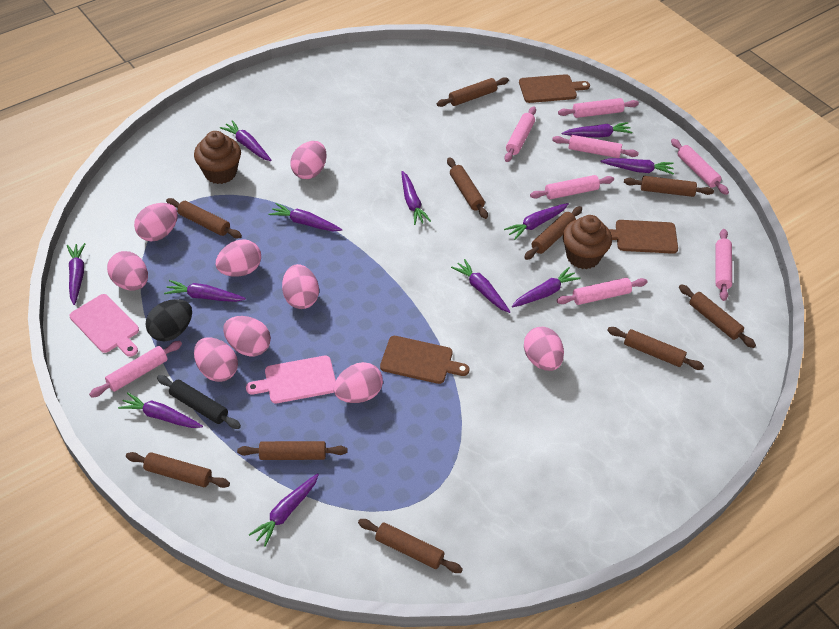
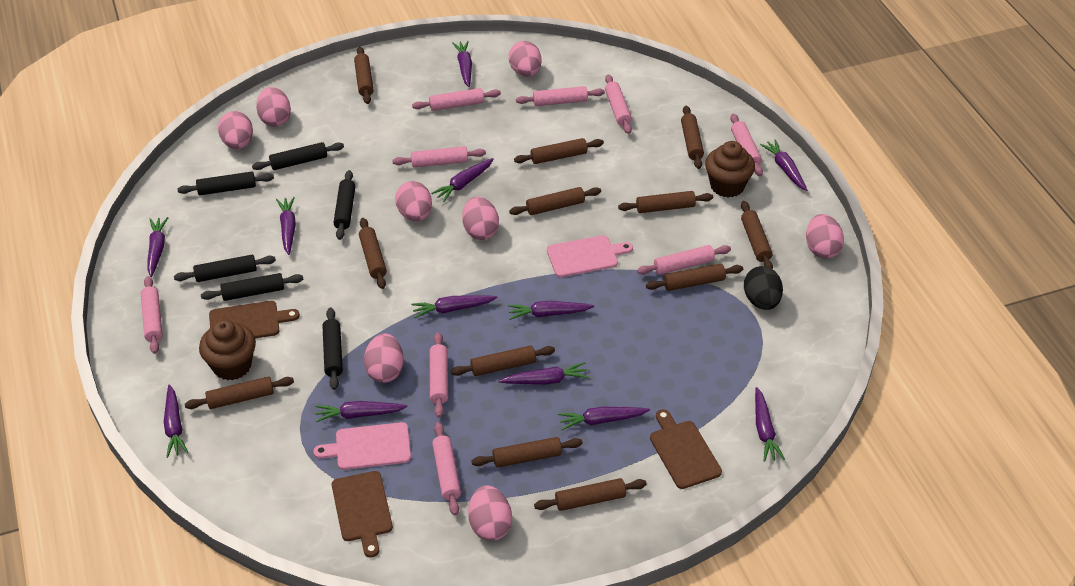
black rolling pin: [157,375,241,429] = 1 -> [174,255,276,282] [177,172,274,195] [201,273,303,301] [252,142,344,170] [322,307,343,390] [334,170,355,240] = 6
brown rolling pin: [126,452,230,488] [166,198,242,238] [237,441,347,460] [358,519,463,573] [437,77,509,107] [447,157,488,219] [524,206,582,260] [607,327,704,370] [624,176,714,197] [679,284,756,348] = 10 -> [185,377,294,409] [354,47,373,104] [359,218,387,289] [451,345,555,376] [471,437,583,468] [509,187,601,215] [514,138,604,164] [534,478,647,511] [618,191,713,213] [646,264,743,291] [681,106,704,169] [741,201,773,269] = 12
pink egg: [107,251,148,290] [134,203,178,241] [194,337,238,382] [216,239,261,276] [223,316,271,356] [282,264,319,309] [290,141,326,179] [334,362,383,403] [524,327,564,371] = 9 -> [218,111,253,149] [256,87,291,127] [364,333,404,383] [395,181,432,221] [462,196,499,240] [468,486,512,541] [509,41,542,77] [806,214,844,259] = 8
pink rolling pin: [89,341,182,398] [505,106,536,162] [530,175,614,199] [552,135,639,158] [557,278,648,305] [558,98,639,118] [671,139,729,195] [716,229,732,301] = 8 -> [141,276,163,354] [392,146,486,168] [412,88,501,111] [430,332,448,418] [432,422,461,516] [516,86,605,106] [605,74,632,134] [637,245,731,275] [730,114,763,176] = 9

